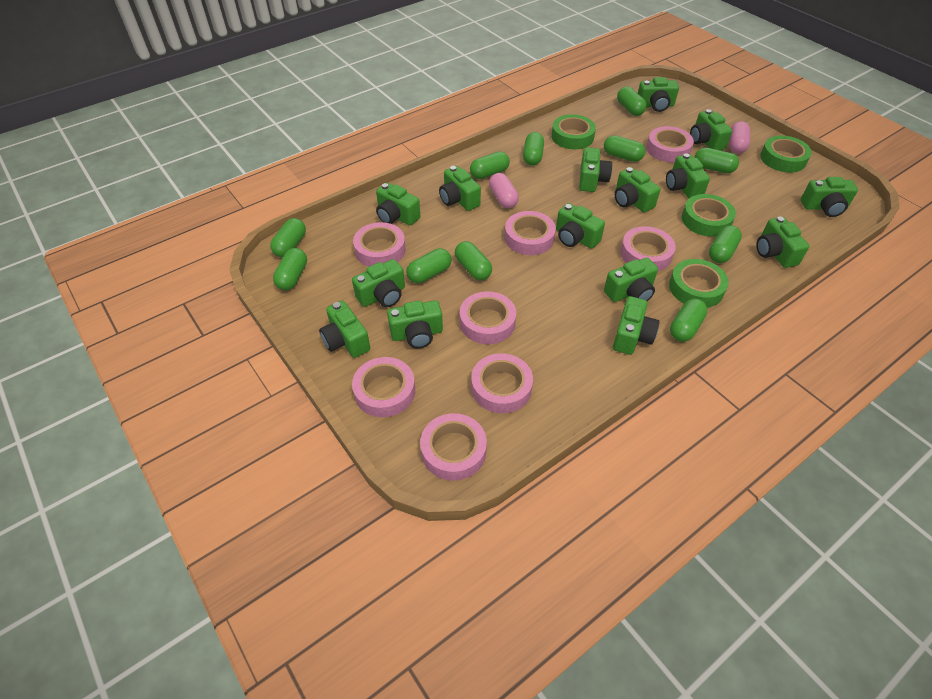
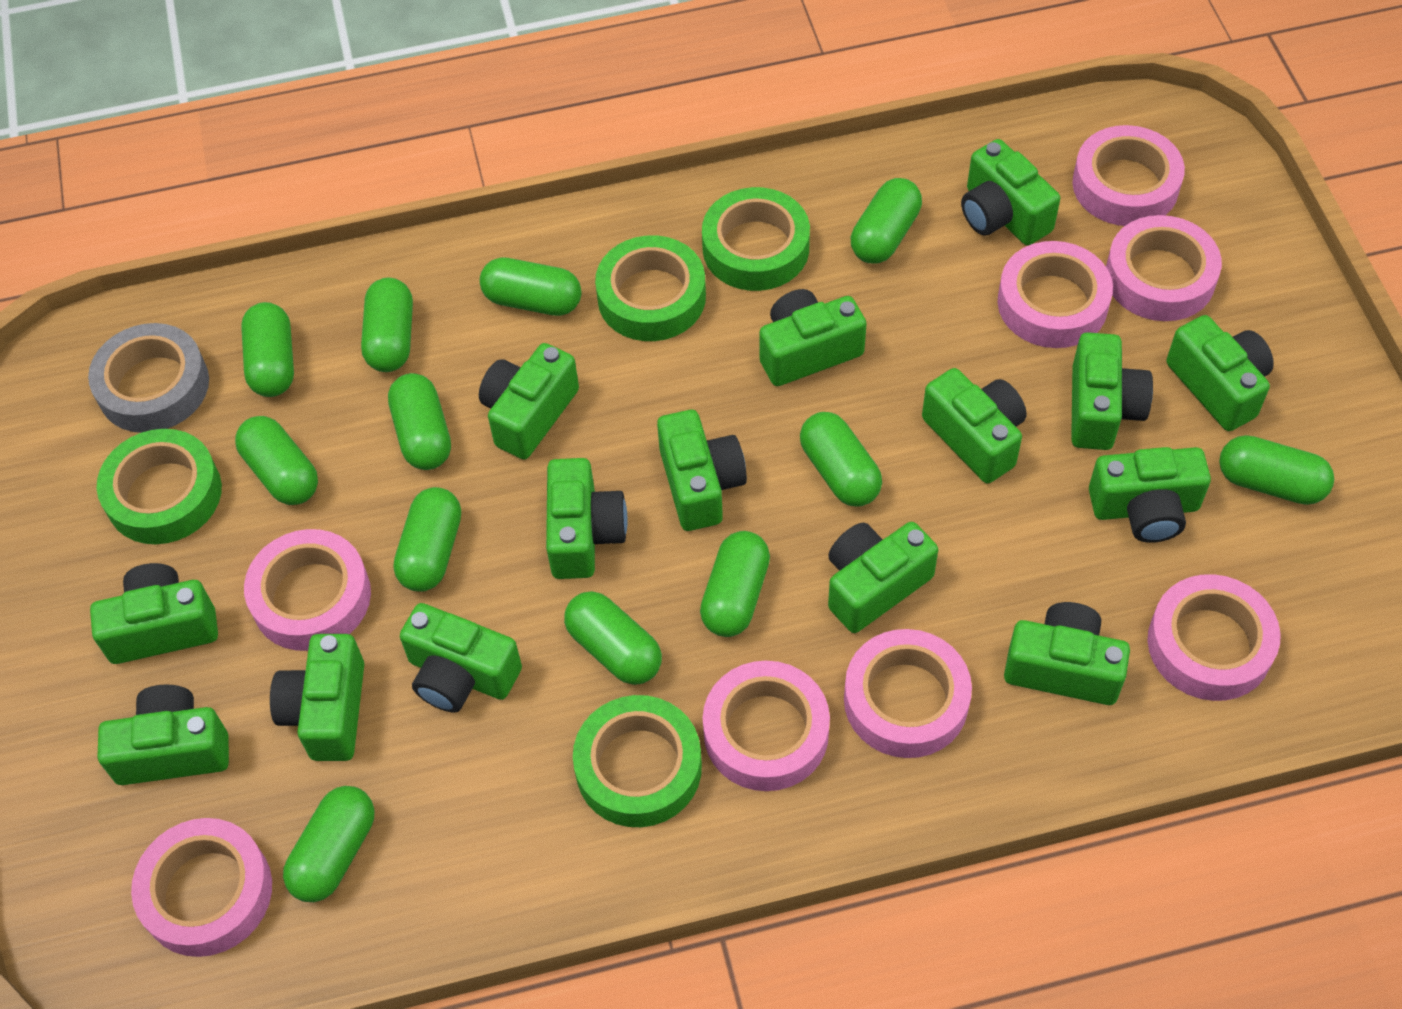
green capsule: [270,218,306,257] [273,248,307,290] [406,248,452,283] [455,241,492,280] [470,151,510,179] [523,132,544,166] [604,135,645,162] [617,87,647,116] [670,298,708,342] [694,148,739,173] [709,225,742,263] = 11 -> [235,416,318,505] [241,302,294,397] [283,786,374,902] [361,278,413,372] [388,373,451,470] [393,487,461,592] [480,258,582,316] [564,591,662,685] [700,531,770,637] [800,412,882,507] [851,178,922,264] [1219,435,1334,505] = 12
grey tape: none = 0 -> [88,323,209,433] = 1
pink capsule: [489,173,519,209] [729,121,750,154] = 2 -> none = 0

